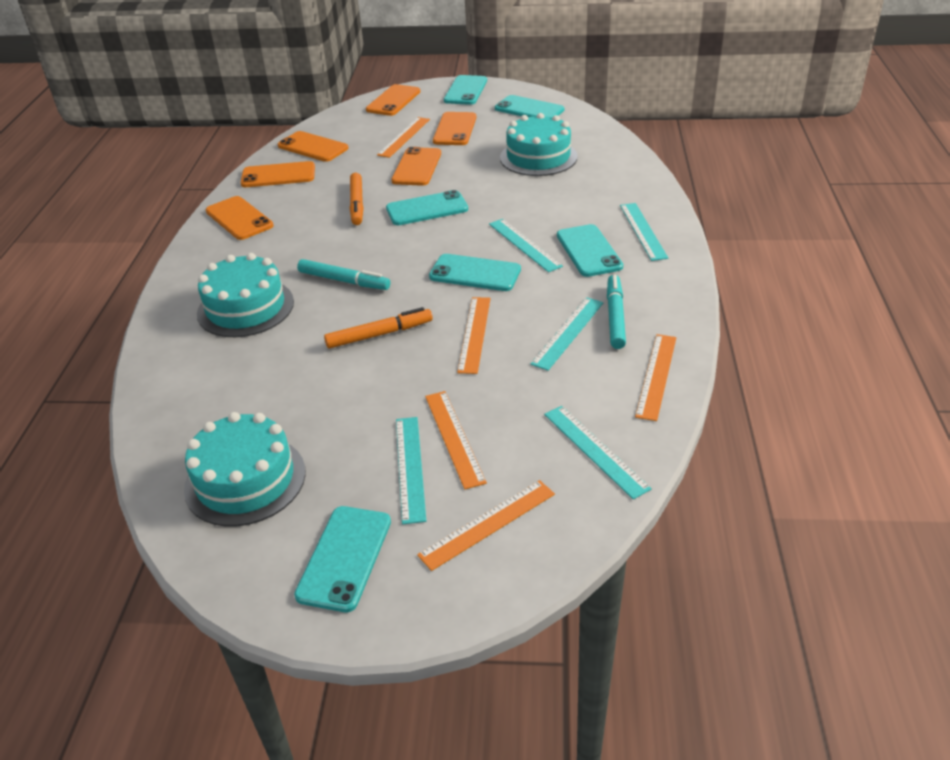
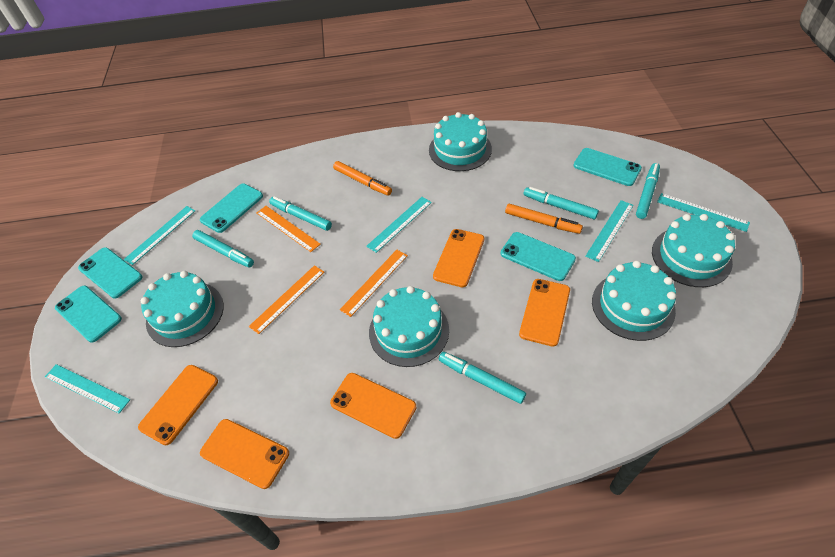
orange phone: [206,196,274,240] [241,161,315,187] [278,131,349,162] [366,84,420,116] [391,147,441,186] [433,112,476,145] = 6 -> [138,365,218,445] [200,419,289,489] [330,373,417,439] [433,229,484,287] [519,279,570,347] = 5
orange ruler: [377,117,430,158] [417,480,555,571] [425,391,487,489] [457,297,491,374] [635,334,676,421] = 5 -> [249,265,324,334] [257,206,321,252] [340,250,408,317] = 3
turquoise cake: [184,412,306,526] [197,253,294,337] [500,113,578,176] = 3 -> [141,271,224,347] [369,286,449,367] [429,112,492,171] [592,261,676,341] [652,214,735,287] = 5
turquoise marker: [297,259,390,290] [607,274,626,349] = 2 -> [192,230,254,268] [269,196,332,231] [439,352,526,404] [523,187,599,219] [636,163,660,219] = 5
turquoise phone: [294,506,391,612] [386,190,468,225] [429,254,521,291] [444,75,487,105] [495,95,564,117] [557,224,623,277] = 6 -> [55,286,122,343] [78,247,142,299] [200,184,263,233] [501,232,576,281] [573,148,642,186] = 5

